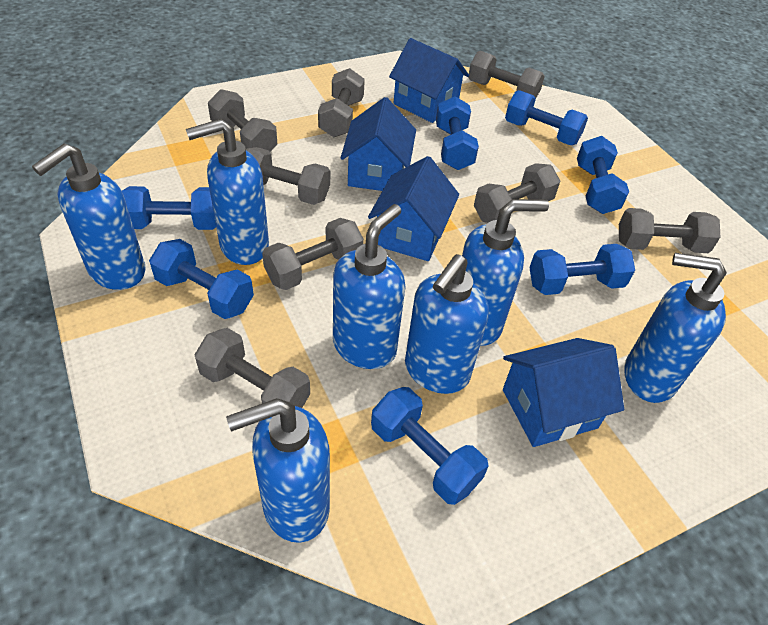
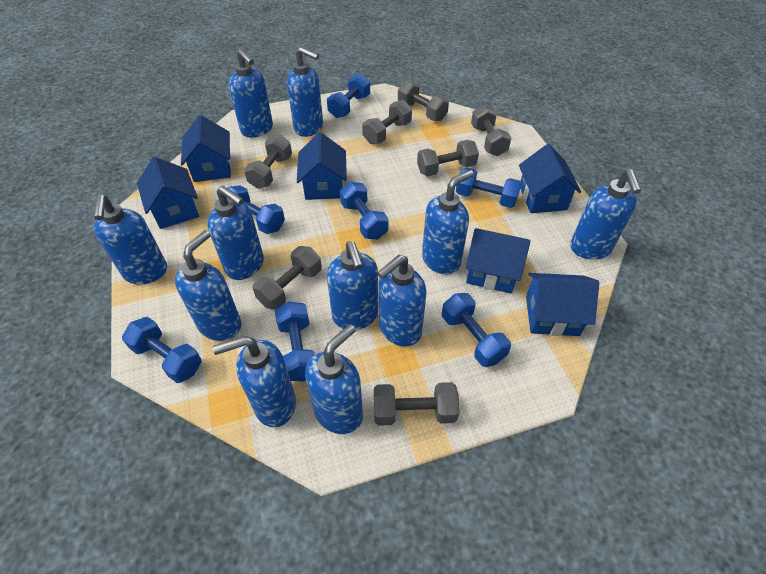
blue house: [341,97,416,191] [368,156,459,261] [389,38,469,123] [503,338,624,447] = 4 -> [137,157,199,229] [181,115,231,182] [297,132,347,200] [465,228,531,294] [519,144,581,213] [526,273,599,336] = 6
blue soap dispenser: [32,144,145,290] [186,119,269,265] [226,398,330,543] [333,204,405,369] [405,254,489,394] [462,199,549,346] [625,253,727,403] = 7 -> [93,194,167,285] [175,230,241,341] [207,186,264,280] [212,336,296,427] [228,49,273,137] [287,47,323,137] [305,324,363,434] [326,241,378,330] [377,255,427,347] [422,170,474,274] [570,169,641,260] = 11
grey dumbbell: [194,328,310,408] [208,89,277,152] [246,147,330,205] [262,218,364,290] [318,68,365,137] [468,51,545,98] [474,163,560,223] [619,208,720,253] = 8 -> [244,134,292,189] [253,246,322,310] [362,100,412,144] [374,382,460,426] [398,81,449,121] [417,140,479,176] [471,105,511,156] = 7

